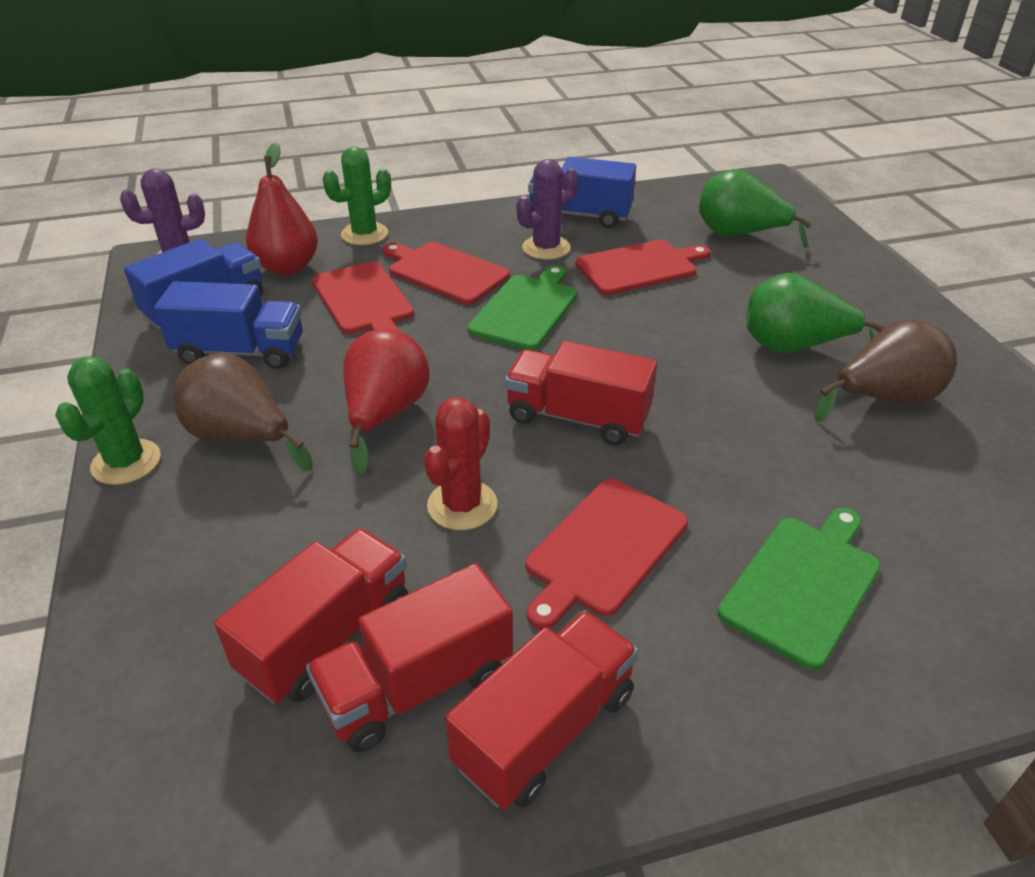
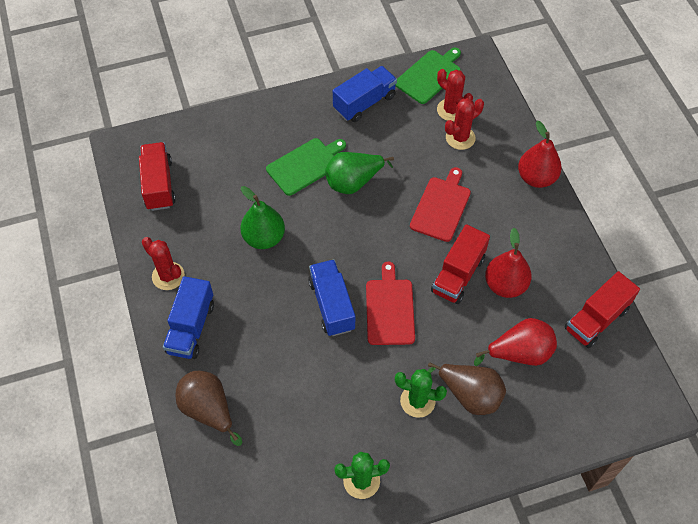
purple cactus: [120,168,205,255] [517,159,579,260] = 2 -> none = 0
red cactus: [424,398,497,530] = 1 -> [142,237,185,290] [437,69,473,121] [445,98,484,150] = 3
red cutting board: [312,261,414,334] [383,242,510,304] [525,478,688,629] [575,240,710,295] = 4 -> [366,262,415,345] [410,167,471,242] = 2
red pear: [246,142,318,275] [343,329,430,475] = 2 -> [474,318,557,366] [485,228,532,298] [518,121,562,188] = 3
red truck: [214,528,408,704] [306,563,513,753] [445,610,638,810] [505,341,657,445] = 4 -> [139,142,176,211] [431,224,490,304] [565,271,640,348] = 3

